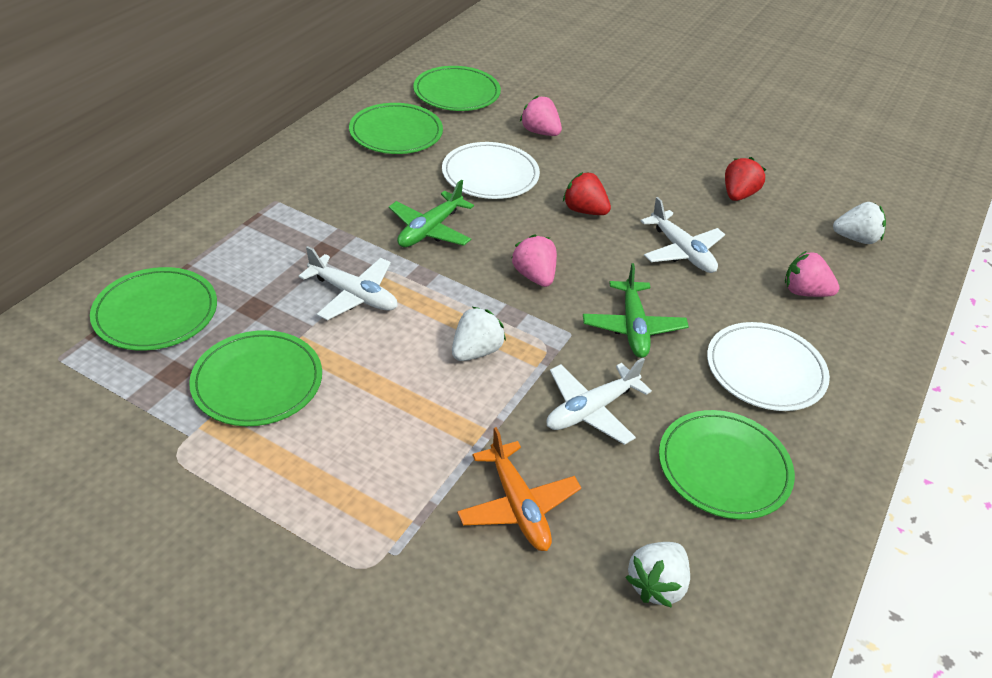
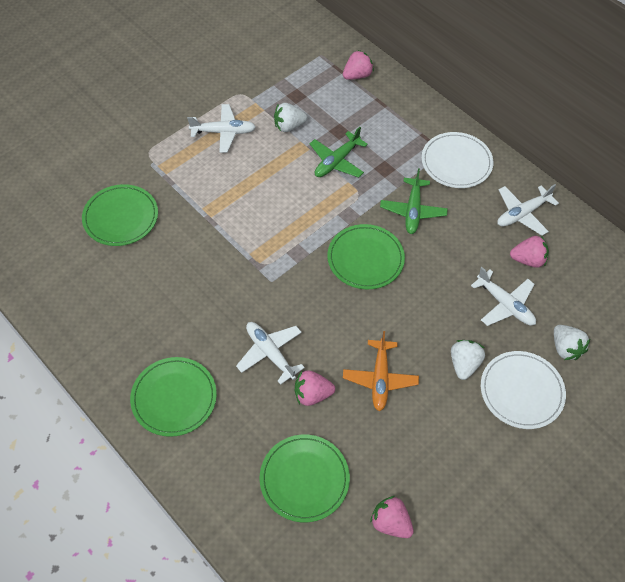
green plate: [90,267,217,351] [189,330,322,426] [349,103,443,154] [413,66,501,111] [659,410,795,519] = 5 -> [82,184,158,246] [130,357,217,437] [260,434,350,522] [327,224,405,289] = 4
pink strawberry: [512,234,557,287] [520,96,562,136] [785,251,840,297] = 3 -> [295,370,335,406] [343,50,374,80] [370,496,414,538] [510,236,549,268] = 4
red strawberry: [563,172,611,215] [725,157,766,201] = 2 -> none = 0
white plane: [299,246,398,320] [546,358,652,445] [641,197,725,273] = 3 -> [187,104,256,153] [236,322,305,385] [471,267,536,326] [497,184,559,236] = 4

